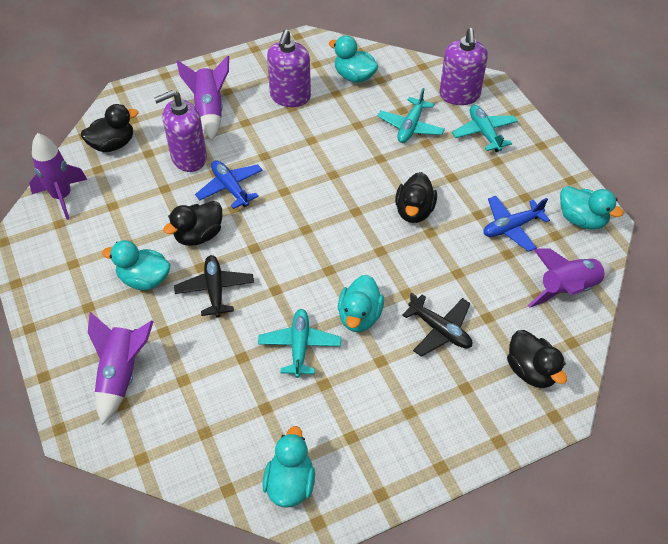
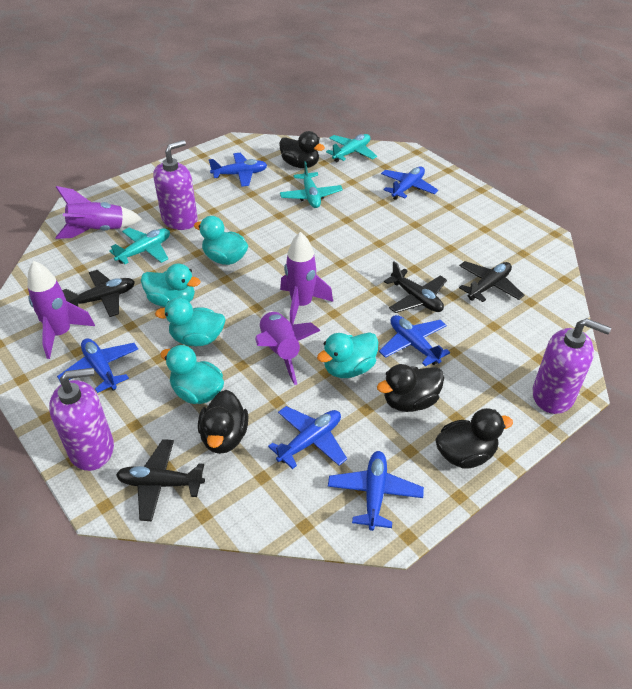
black plane: [174,255,254,318] [402,292,472,357] = 2 -> [62,270,135,317] [116,439,205,521] [384,261,447,313] [459,261,524,302] = 4
blue plane: [195,160,263,209] [483,196,550,252] = 2 -> [57,338,138,393] [209,153,267,187] [268,406,347,469] [328,451,424,531] [379,315,450,366] [381,167,438,200] = 6

